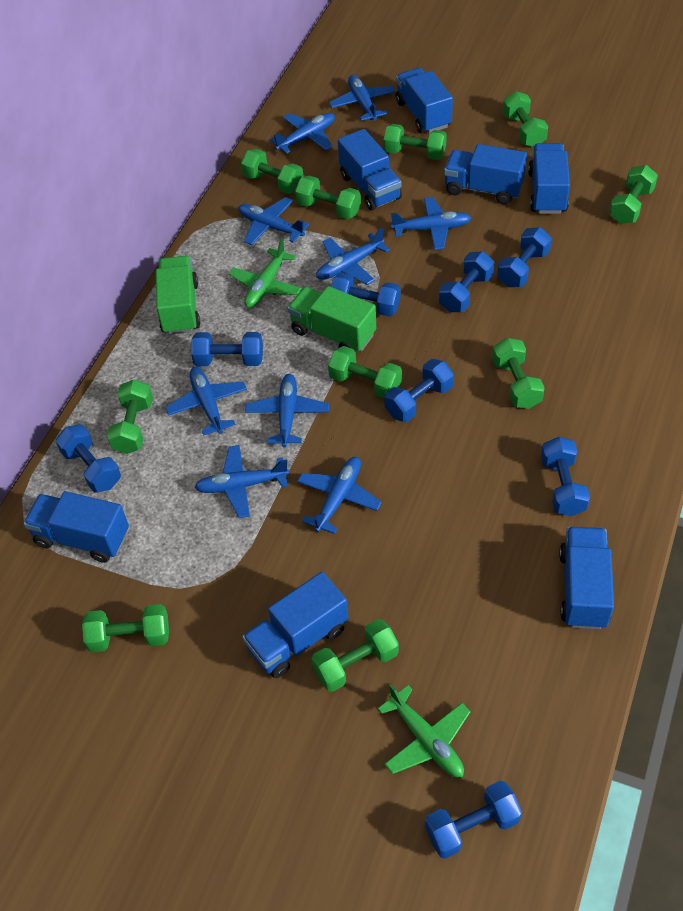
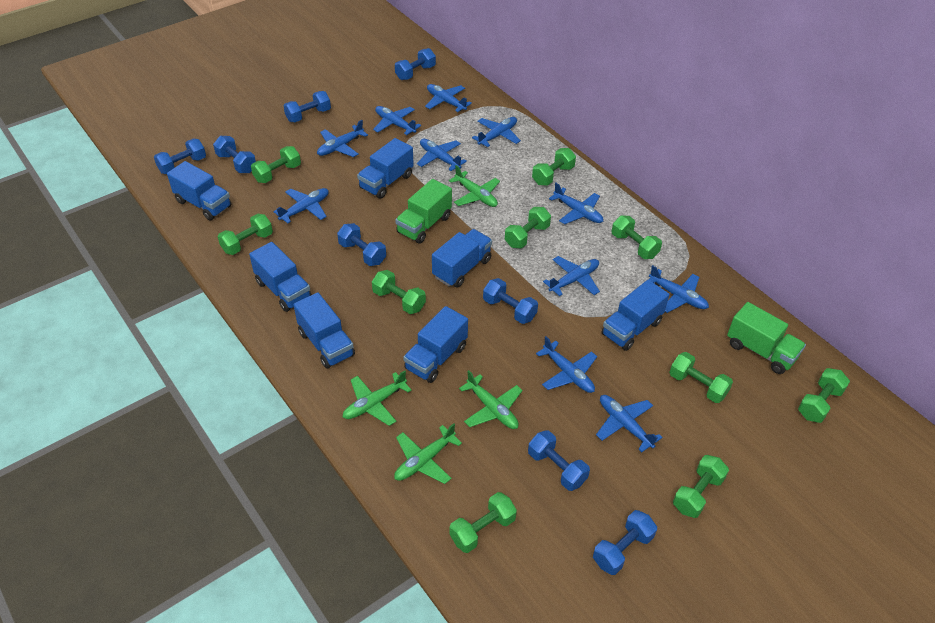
blue plane: [165,367,247,435] [194,445,289,518] [238,197,310,245] [245,374,329,447] [270,113,335,154] [297,457,382,534] [316,228,390,285] [329,75,395,121] [391,197,471,250] = 9 -> [273,188,329,223] [317,120,368,157] [373,106,421,135] [417,139,467,171] [425,84,472,112] [472,117,521,147] [536,336,597,393] [543,256,600,296] [549,183,603,224] [596,395,663,452] [648,265,709,313] = 11
green plane: [229,238,301,308] [378,684,471,777] = 2 -> [343,370,411,426] [394,423,462,484] [449,165,500,207] [459,370,522,429] = 4

